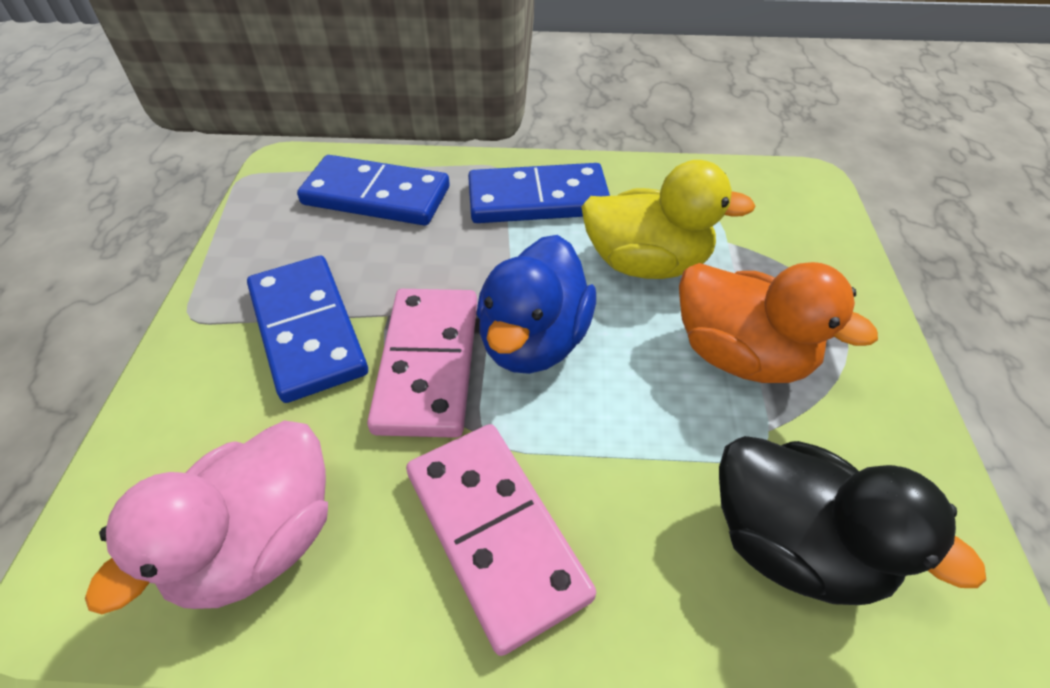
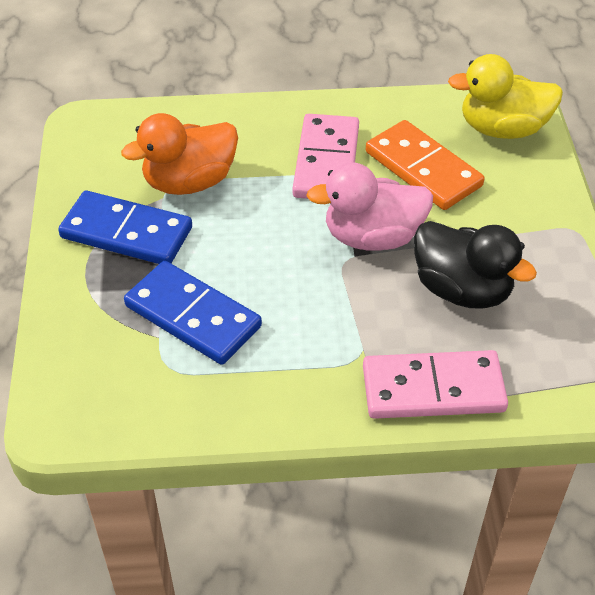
blue domino: [247,256,368,403] [297,155,450,226] [468,163,610,223] = 3 -> [58,191,192,264] [124,261,262,365] = 2
blue duck: [476,235,596,374] = 1 -> none = 0
orange domino: none = 0 -> [366,120,485,210] = 1

